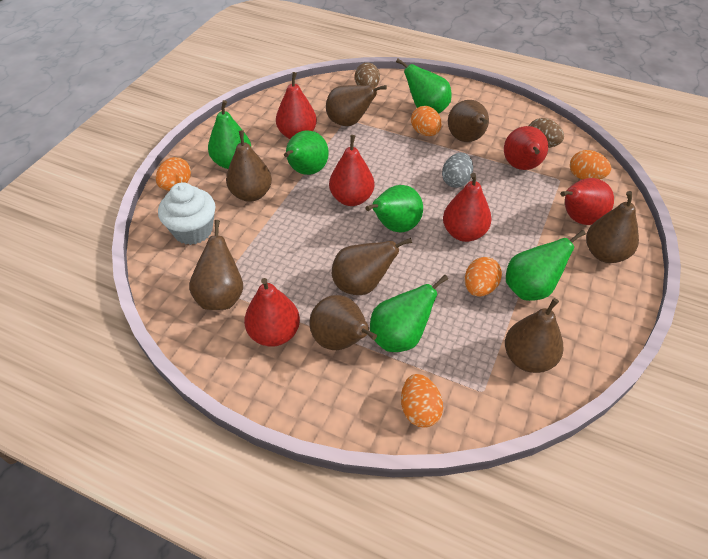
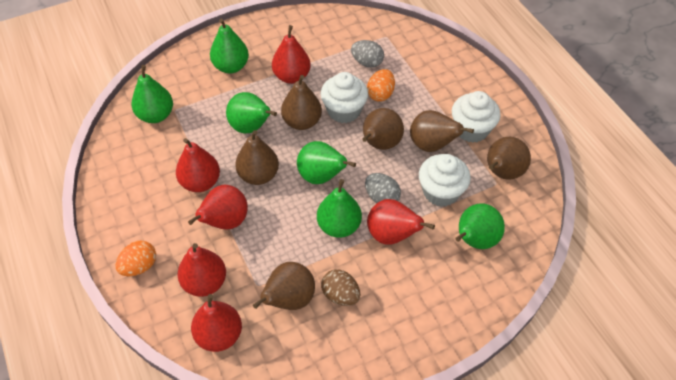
brown egg: [355,63,380,88] [529,118,564,148] = 2 -> [321,269,360,306] = 1
brown pear: [189,220,243,310] [226,130,272,202] [309,295,377,350] [326,85,387,126] [332,238,412,295] [448,100,489,142] [505,298,564,373] [586,191,639,263] = 8 -> [235,130,279,185] [253,262,315,310] [281,75,322,130] [362,108,404,150] [410,110,474,152] [487,137,531,180] = 6
grey egg: [442,153,473,188] = 1 -> [351,40,384,68] [365,173,401,203] = 2
orange egg: [156,157,191,191] [401,374,443,428] [411,106,442,136] [465,257,502,297] [570,150,611,179] = 5 -> [116,240,156,276] [367,69,395,102] = 2
white cupcake: [158,182,216,245] = 1 -> [321,72,368,123] [419,154,471,207] [452,91,501,143] = 3

